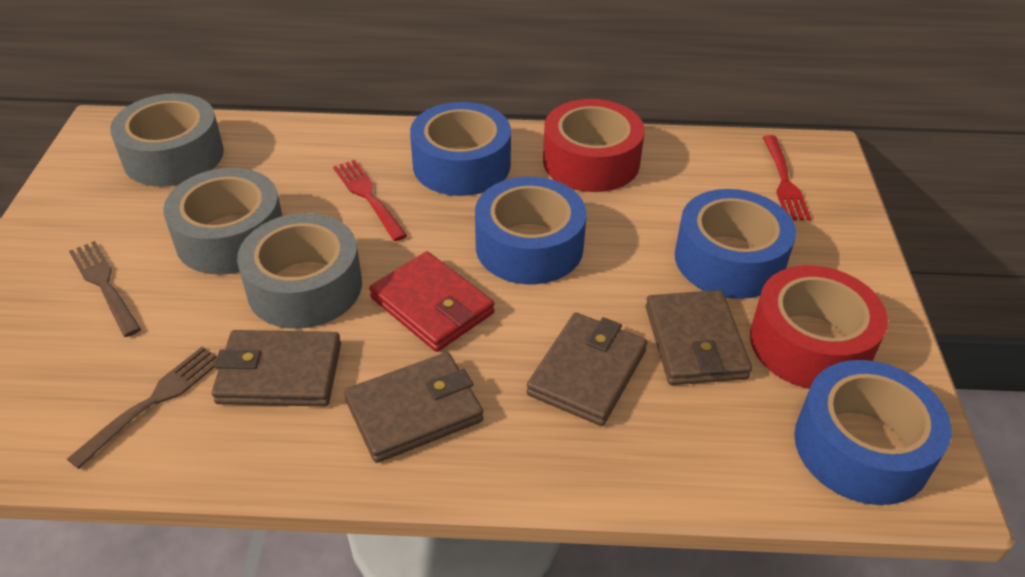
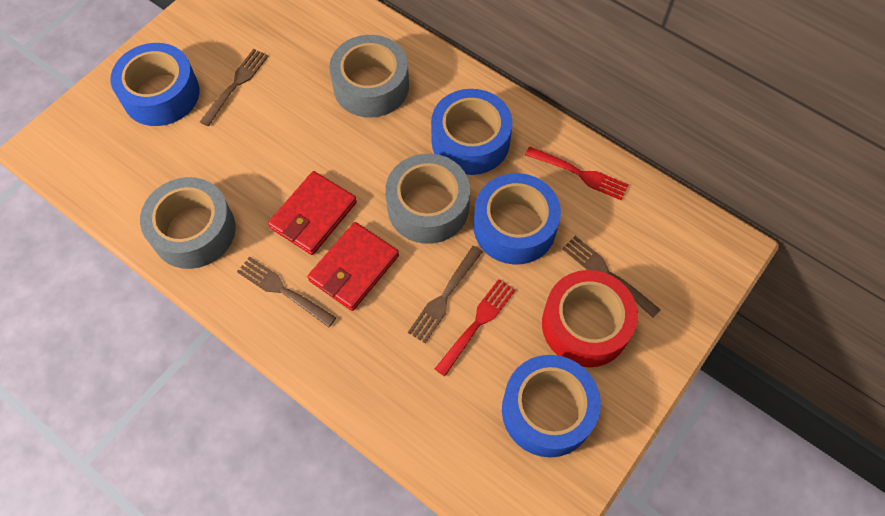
brown fork: [67,347,217,469] [69,241,141,337] = 2 -> [200,49,268,126] [237,257,337,327] [408,246,483,343] [562,236,661,318] = 4
brown wallet: [212,330,341,406] [344,352,484,463] [527,312,647,426] [645,290,752,385] = 4 -> none = 0
red tape: [543,99,645,192] [750,265,888,389] = 2 -> [542,270,638,367] = 1
red wallet: [369,251,494,352] = 1 -> [268,171,357,255] [308,222,399,311] = 2

